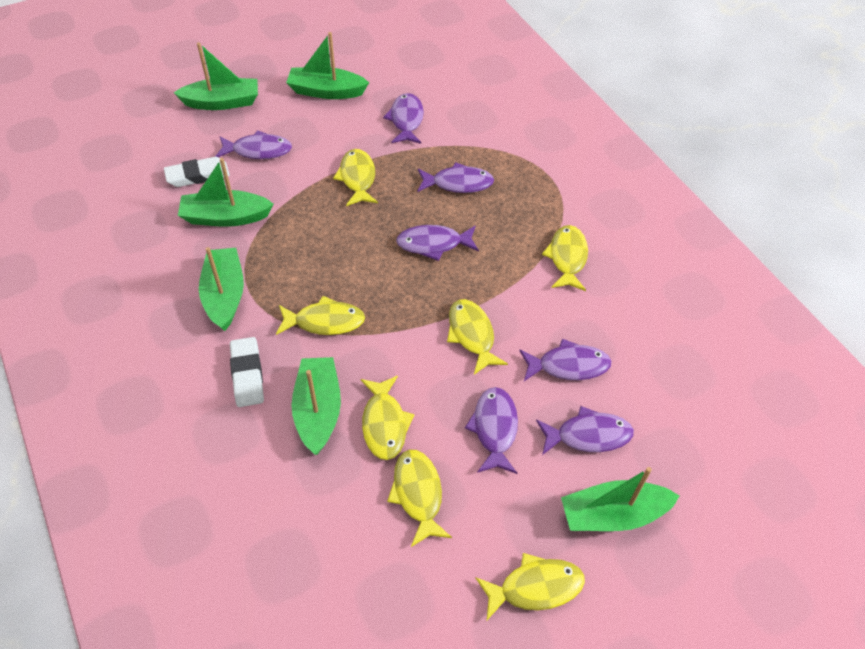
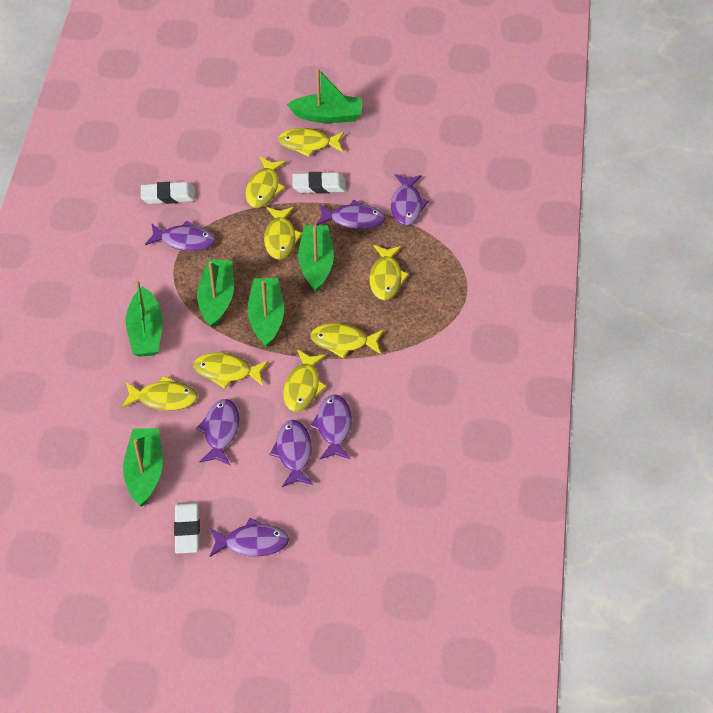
white eraser: [164,157,230,187] [230,337,264,407] = 2 -> [141,182,195,204] [174,502,200,554] [292,172,346,194] = 3
yellow fish: [276,296,365,335] [333,149,378,206] [361,376,415,460] [387,449,452,547] [447,299,508,375] [475,553,585,620] [542,225,588,291] = 7 -> [122,376,198,411] [194,352,268,389] [246,157,286,208] [264,207,302,260] [278,128,344,157] [283,350,327,412] [310,323,384,358] [369,245,409,300] = 8

